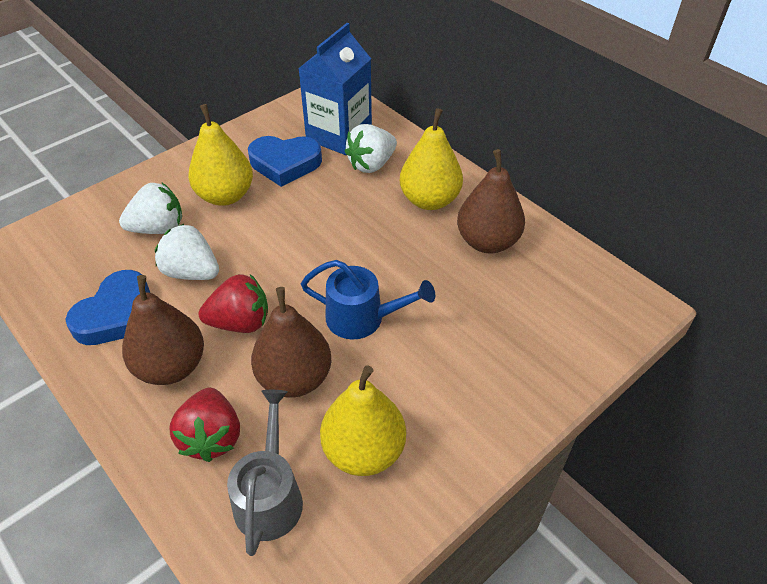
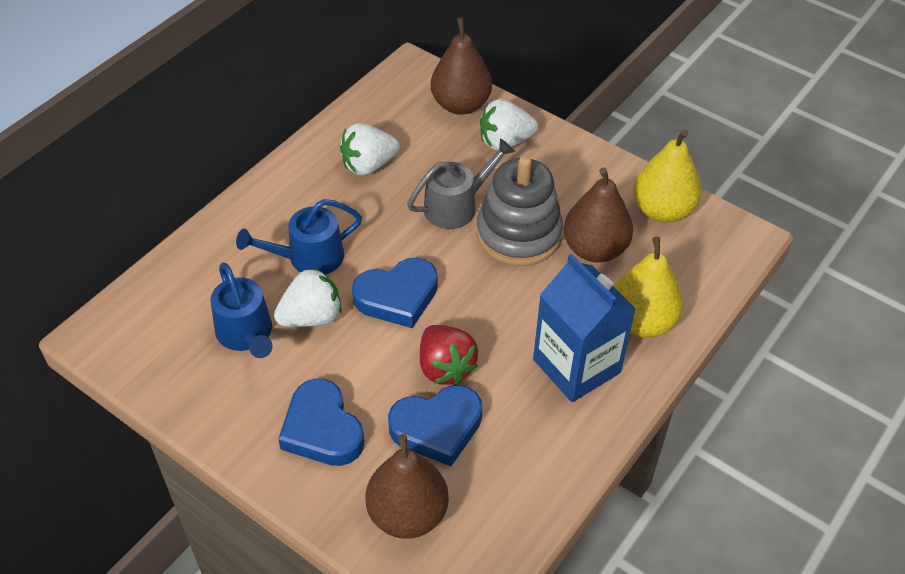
blue heart: [65,270,150,345] [248,136,322,187] = 2 -> [278,378,365,466] [352,258,438,328] [388,385,482,466] = 3
blue watering can: [301,260,435,340] = 1 -> [211,262,273,358] [236,199,362,275] = 2
grey stacking toy: none = 0 -> [476,156,563,266] = 1
red strawberry: [169,388,240,462] [199,274,268,333] = 2 -> [420,325,478,385] = 1
yellow pear: [188,104,253,206] [320,365,406,476] [400,108,463,210] = 3 -> [614,237,683,338] [633,130,701,223] = 2

